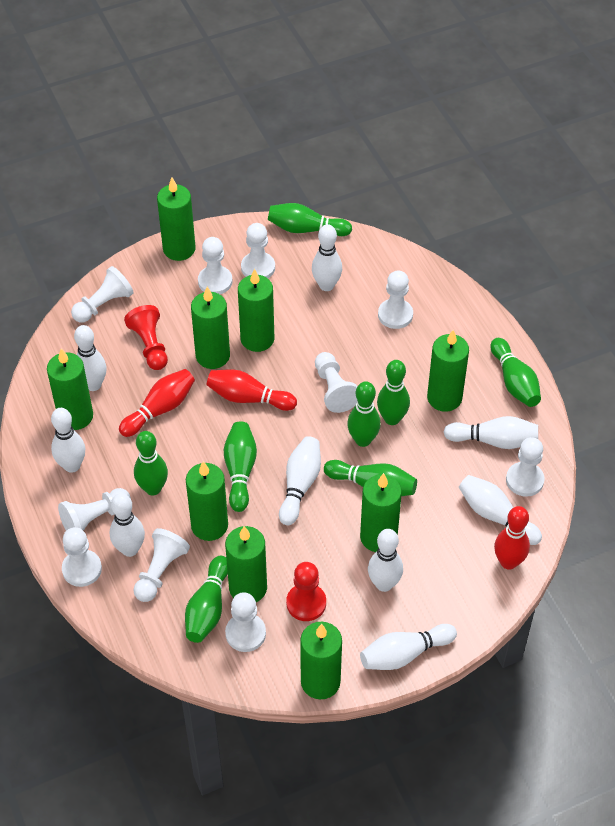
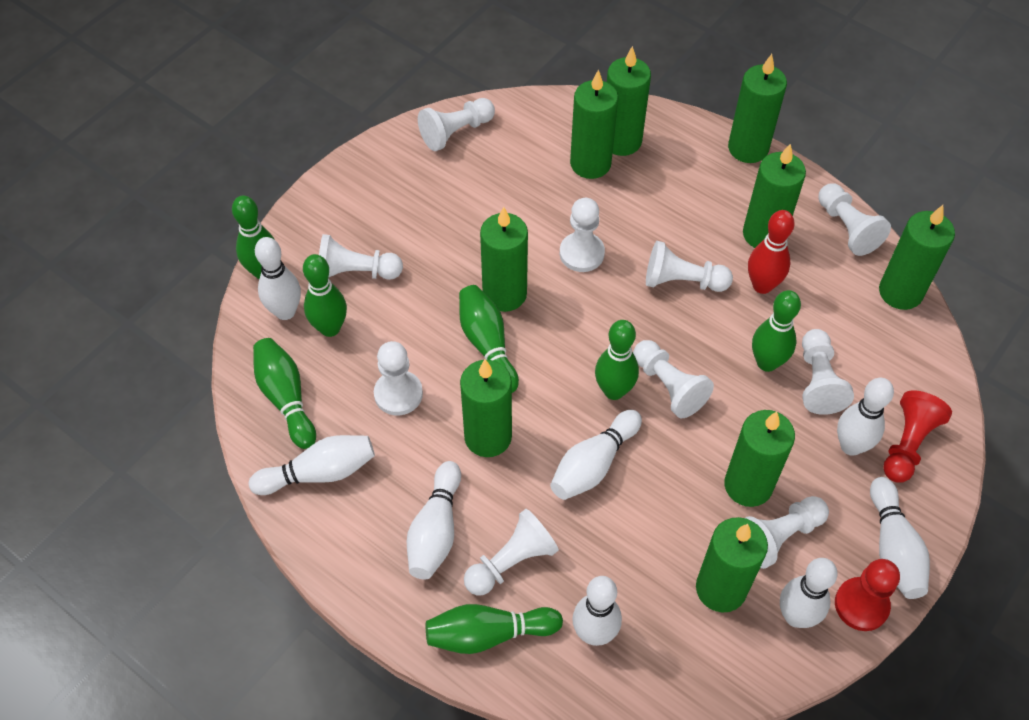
green bowling pin: [134,431,168,495] [185,556,228,643] [224,422,257,512] [268,203,352,236] [324,460,417,496] [347,381,381,447] [377,360,410,425] [490,338,541,407] = 8 -> [232,195,275,279] [253,338,316,449] [303,254,347,337] [426,604,563,654] [459,285,519,393] [595,320,639,400] [752,290,801,372] = 7
red bowling pin: [119,369,195,437] [206,369,297,411] [494,506,530,570] = 3 -> [748,210,794,294] = 1
white bowling pin: [51,408,85,473] [74,325,107,391] [110,493,145,557] [279,436,321,525] [312,224,342,291] [360,624,457,670] [368,529,403,592] [444,416,538,449] [459,475,542,545] = 9 -> [249,435,375,495] [255,237,301,320] [407,461,461,580] [550,410,642,500] [572,576,622,646] [780,558,838,628] [837,378,894,456] [870,477,930,599] = 8

